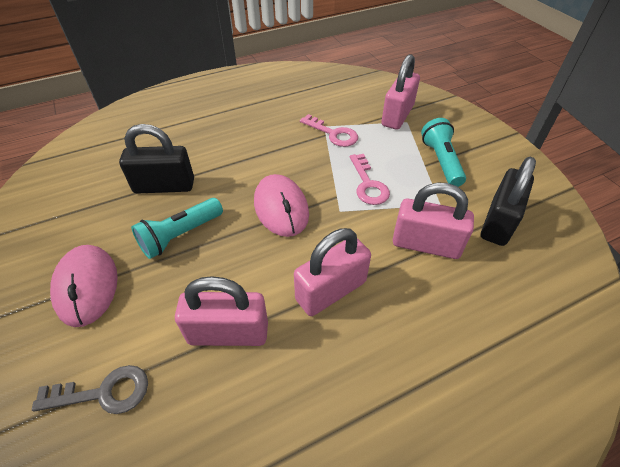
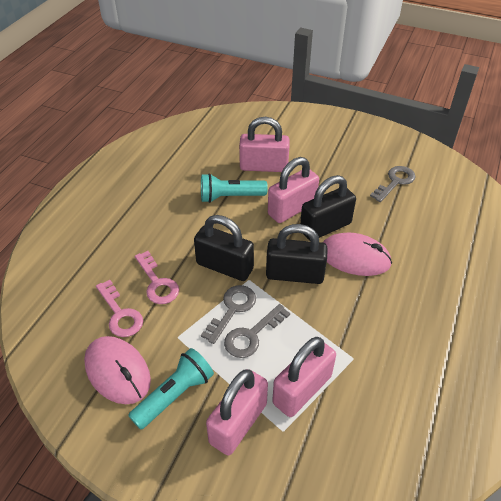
black padlock: [119,124,194,194] [481,157,536,246] = 2 -> [194,215,254,281] [266,224,328,284] [300,175,356,240] = 3
grey key: [32,365,148,414] = 1 -> [201,285,256,344] [224,304,290,358] [370,166,416,202] = 3

